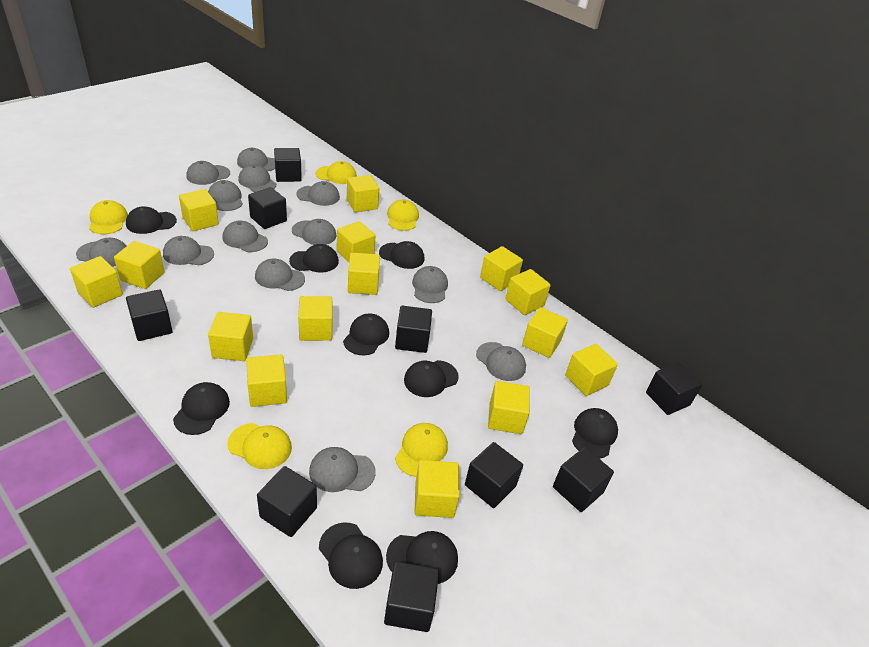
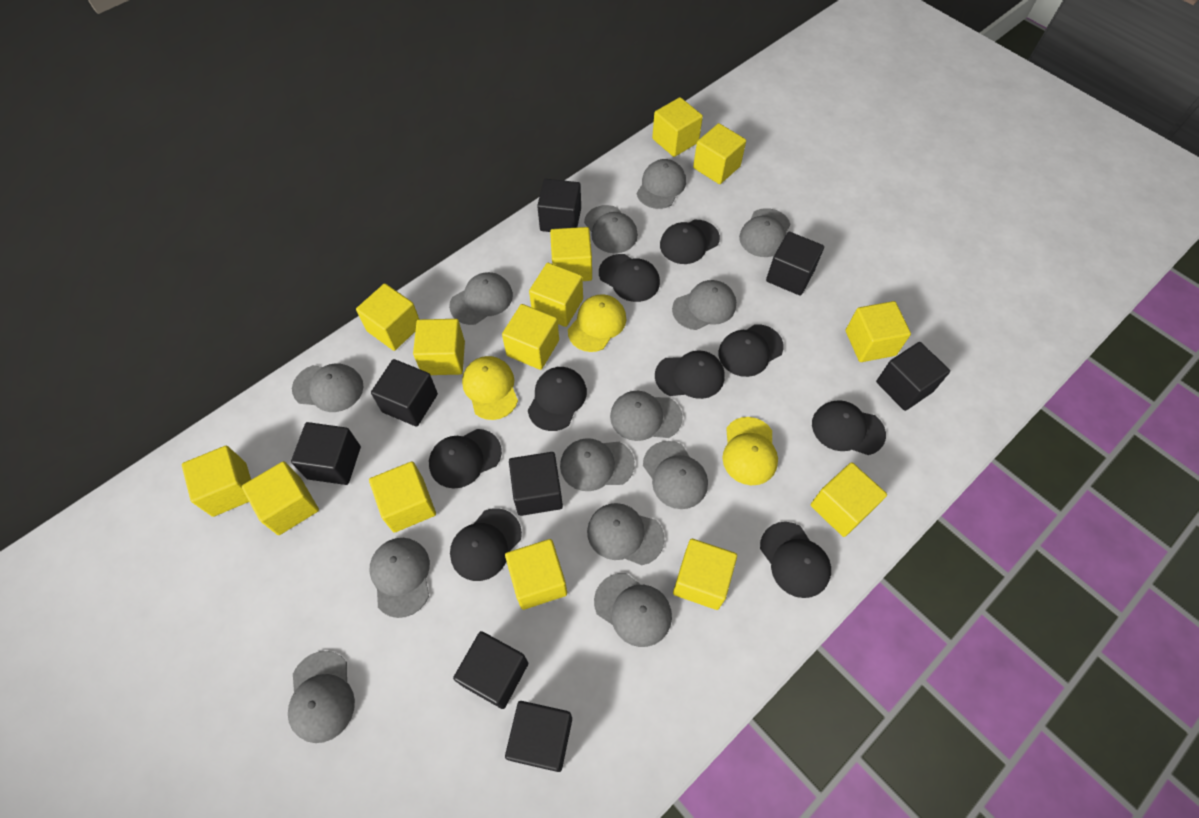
black cube: [126,289,172,341] [248,187,287,229] [257,466,317,537] [274,148,302,182] [384,562,439,632] [395,306,432,353] [465,442,523,508] [553,447,614,512] [646,362,702,415] = 9 -> [291,422,361,485] [371,359,438,427] [453,631,528,709] [505,701,572,772] [509,452,563,516] [537,179,581,232] [766,232,824,296] [876,342,950,411] = 8
yellow cap: [89,200,128,234] [227,423,292,469] [316,161,357,184] [387,199,419,231] [395,423,448,477] = 5 -> [462,356,518,420] [568,294,626,352] [722,417,778,485] = 3
yellow cube: [70,256,123,308] [114,241,165,289] [179,189,219,231] [208,312,253,361] [246,355,287,407] [298,296,333,341] [337,221,376,262] [347,175,379,212] [348,253,380,295] [414,460,460,518] [480,246,523,291] [488,381,530,434] [505,269,551,315] [522,307,568,358] [565,344,618,396] = 15 -> [182,446,251,517] [242,461,319,535] [356,283,419,351] [369,461,436,533] [413,319,465,375] [502,304,559,370] [505,539,567,610] [529,263,583,327] [550,227,592,281] [652,97,703,157] [673,539,737,610] [693,123,746,184] [811,462,887,537] [846,301,911,362] = 14

